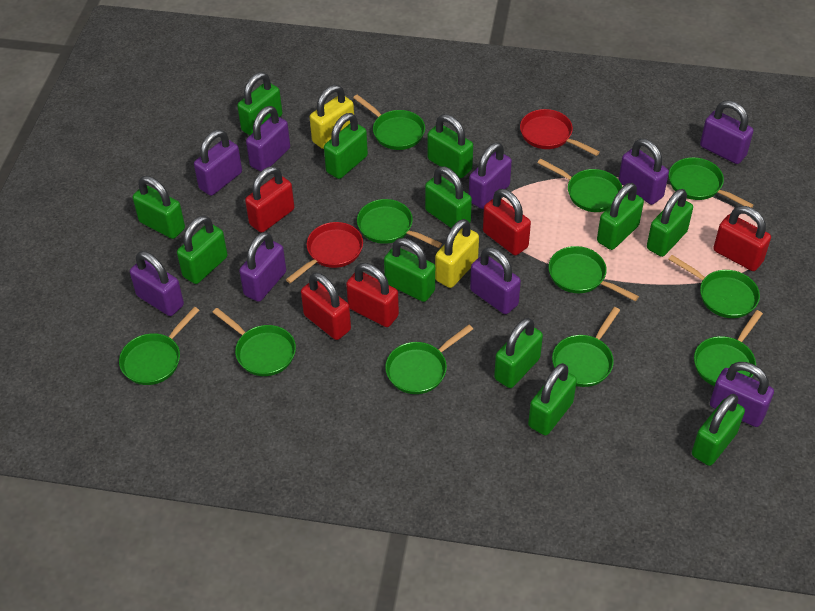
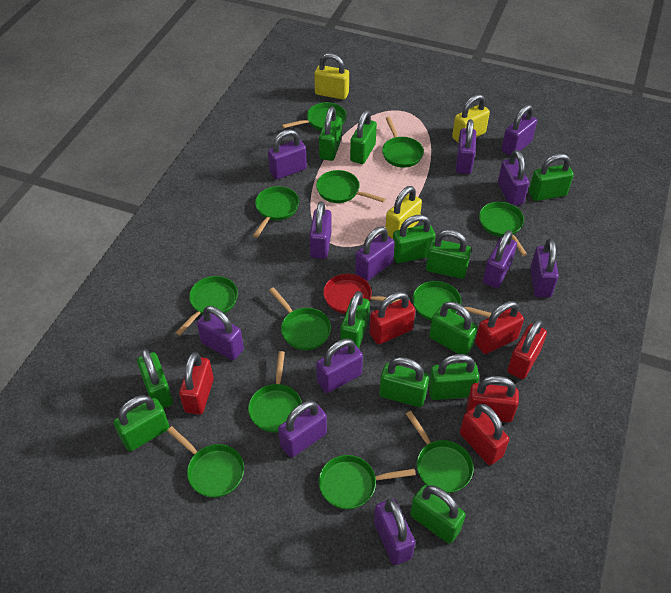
green pan: [119,307,200,385] [212,308,296,376] [353,95,425,150] [357,199,442,248] [385,325,473,394] [537,159,622,212] [549,246,639,301] [552,307,620,387] [668,255,760,318] [669,157,754,208] [694,310,763,386] = 11 -> [167,426,244,498] [176,276,238,335] [248,351,302,433] [253,186,299,238] [269,287,331,350] [282,102,347,130] [316,170,385,203] [319,455,416,509] [382,117,424,168] [406,411,474,493] [412,281,492,321] [479,202,527,256] = 12
purple padlock: [130,251,184,316] [194,130,242,196] [239,232,286,302] [246,106,290,172] [469,142,512,209] [470,247,521,314] [619,139,669,205] [700,100,754,164] [710,362,774,427] = 9 -> [197,306,244,360] [268,129,307,179] [278,400,327,458] [309,201,332,259] [316,339,363,393] [355,227,395,281] [374,499,415,565] [456,119,476,174] [483,230,517,288] [498,150,529,206] [501,105,537,156] [530,239,559,297] = 12
red padlock: [245,166,294,233] [301,272,351,340] [346,263,399,327] [483,189,531,255] [713,206,771,271] = 5 -> [179,352,214,415] [370,292,415,344] [460,404,509,465] [466,376,519,423] [475,301,524,354] [507,319,547,379] = 6
red pan: [286,222,363,284] [520,109,600,156] = 2 -> [323,274,401,314] = 1
yellow padlock: [310,85,354,149] [435,219,479,288] = 2 -> [314,53,349,100] [385,186,422,239] [452,94,490,142] = 3

